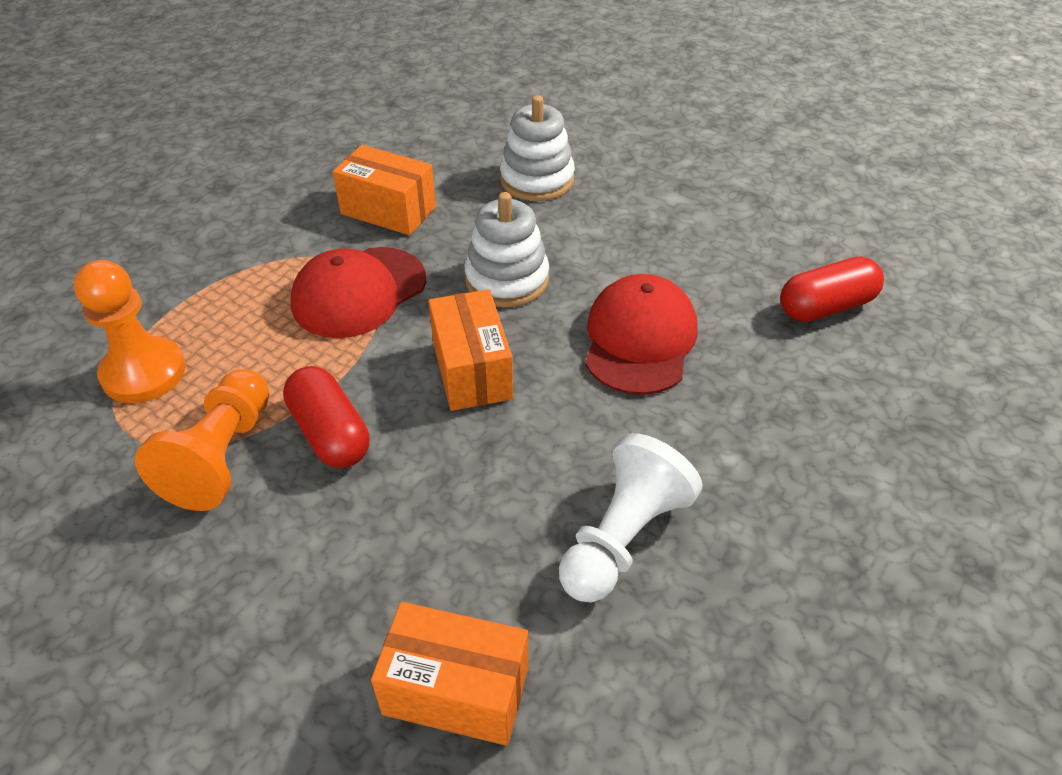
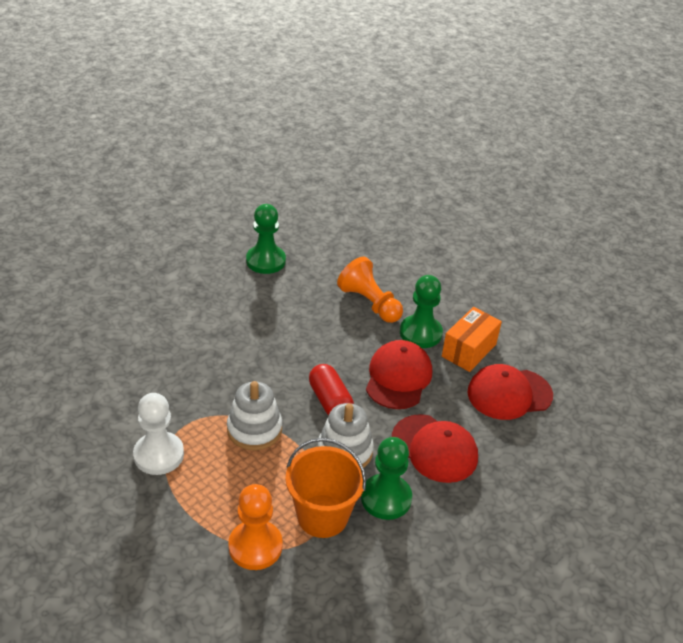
green pawn: none = 0 -> [246,204,286,274] [361,437,412,520] [400,275,443,348] = 3
orange box: [333,145,436,235] [371,602,528,746] [428,289,513,411] = 3 -> [442,307,502,372] = 1
orange bucket: none = 0 -> [286,438,366,538] = 1
red cap: [290,247,426,338] [585,274,698,395] = 2 -> [366,340,432,409] [392,414,478,483] [467,364,553,420] = 3
red capsule: [283,366,370,468] [780,256,884,322] = 2 -> [309,364,354,415] = 1

